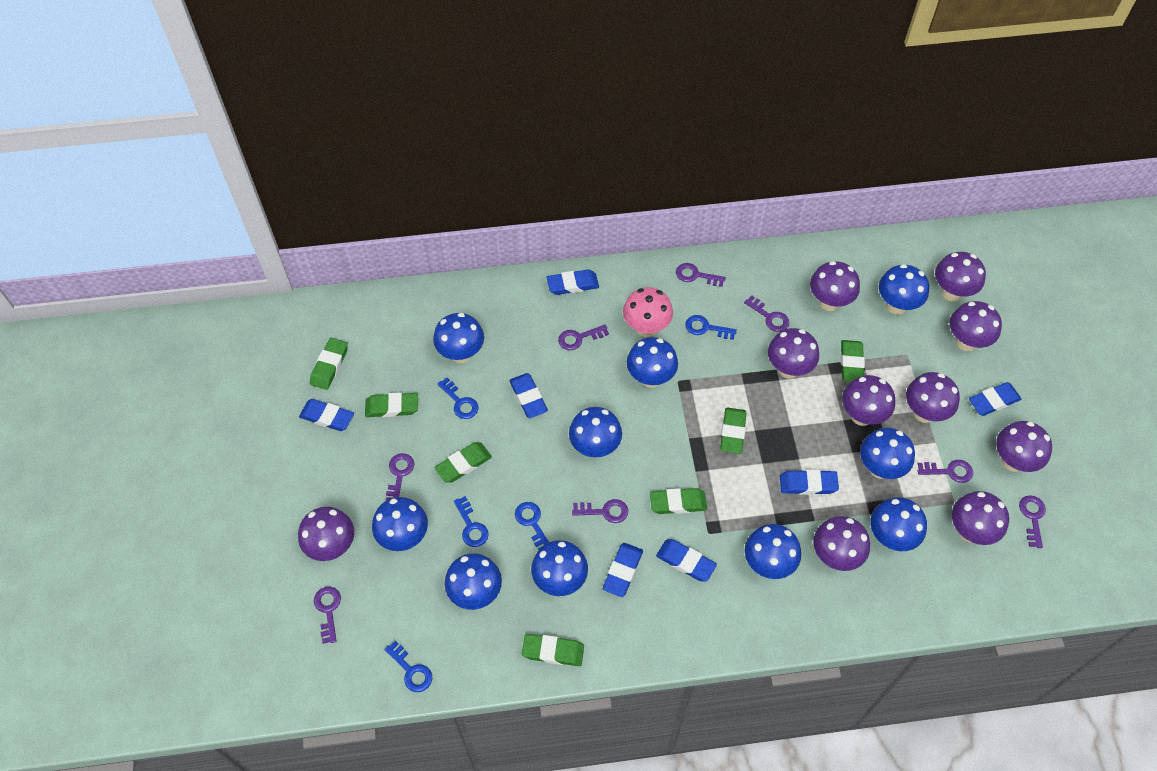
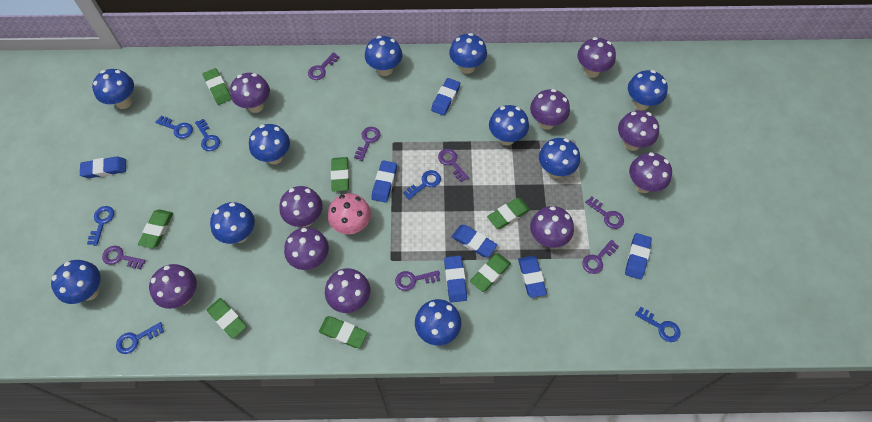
blue key: [384,641,432,692] [438,377,478,419] [454,496,489,547] [515,502,549,550] [685,315,737,340] = 5 -> [87,206,114,246] [116,322,164,354] [155,116,193,139] [195,119,220,151] [403,170,441,200] [635,307,681,342] = 6
purple key: [314,587,341,644] [386,453,415,501] [558,325,609,350] [572,499,628,523] [676,263,726,287] [744,295,789,332] [918,460,973,483] [1019,495,1046,548] = 8 -> [102,246,146,269] [308,52,340,80] [354,127,380,161] [395,270,440,291] [438,149,469,182] [582,240,619,274] [585,196,624,229] = 7

